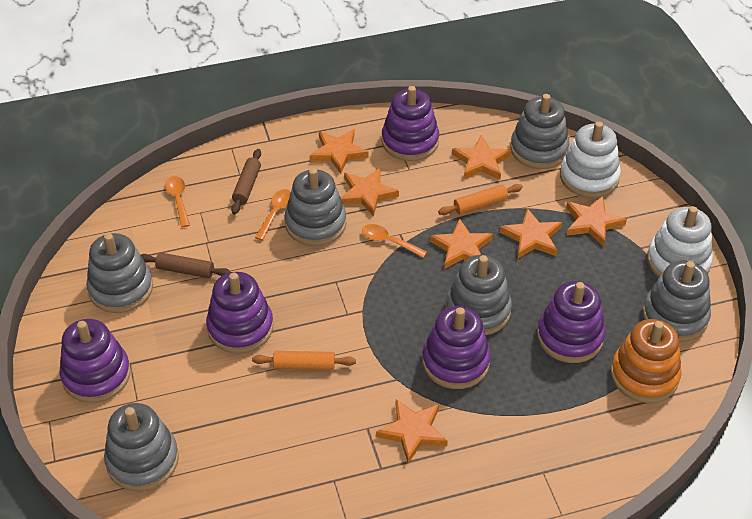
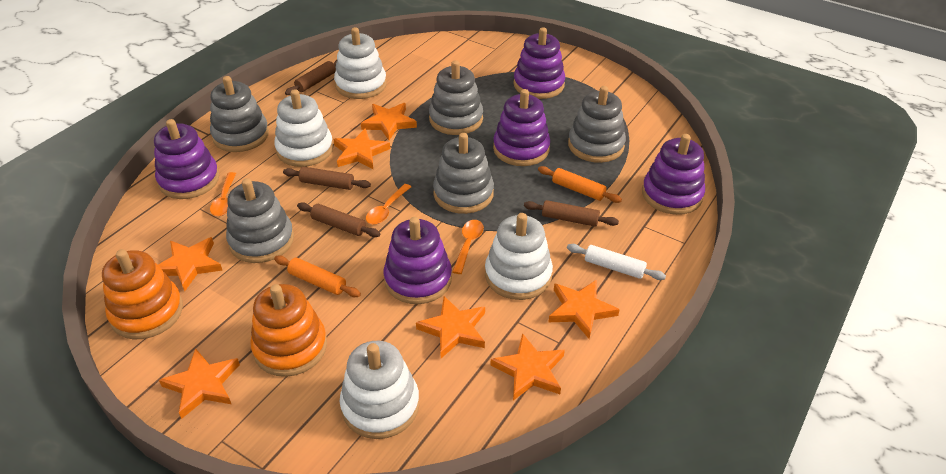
brown rolling pin: [141,252,231,278] [231,149,261,214] = 2 -> [283,167,371,190] [285,60,337,95] [297,202,380,237] [524,200,619,227] = 4
grey stacking toy: [86,233,153,313] [104,403,179,491] [285,168,346,246] [446,255,512,335] [510,94,569,169] [642,261,711,342] = 6 -> [210,76,269,152] [226,178,294,263] [429,60,483,135] [433,133,494,214] [568,86,626,163] = 5
orange stacking toy: [611,319,682,403] = 1 -> [102,249,183,339] [250,284,327,377] = 2
white rolling pin: none = 0 -> [567,244,666,280] = 1
white stacking toy: [560,121,621,198] [647,206,713,277] = 2 -> [274,89,333,167] [334,27,387,99] [340,341,419,439] [485,213,553,300] = 4

